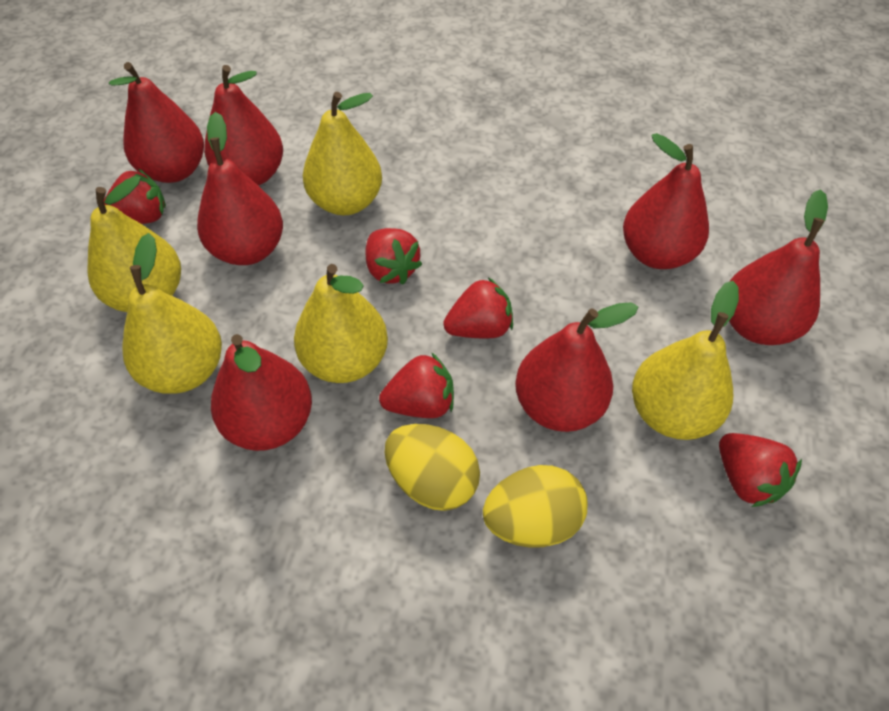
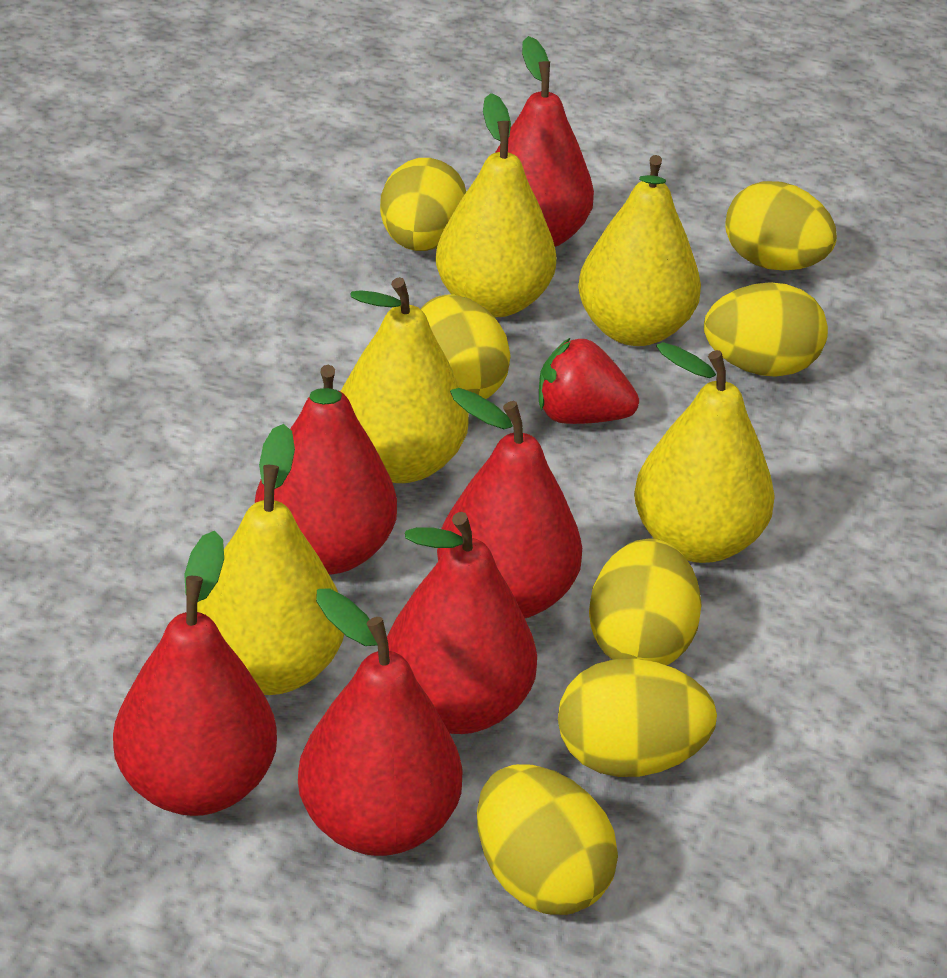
red pear: [109,62,204,183] [197,112,283,265] [204,65,283,186] [211,334,312,451] [515,302,638,432] [623,133,709,269] [729,189,828,345] = 7 -> [113,531,277,816] [255,365,397,575] [298,588,463,856] [387,512,537,734] [437,388,582,618] [495,36,594,247] = 6
red strawberry: [103,169,166,224] [365,228,422,285] [379,352,454,418] [443,277,513,338] [719,433,802,507] = 5 -> [539,337,639,424] = 1
yellow egg: [385,424,480,511] [483,465,588,548] = 2 -> [380,158,466,251] [421,294,511,399] [477,764,618,915] [558,658,717,777] [589,538,702,665] [704,282,828,377] [725,181,837,270] = 7

